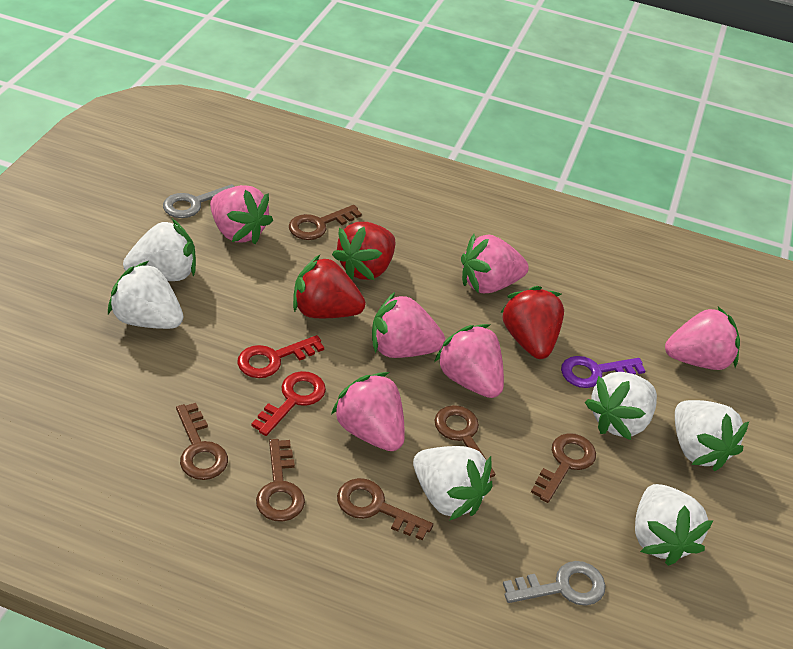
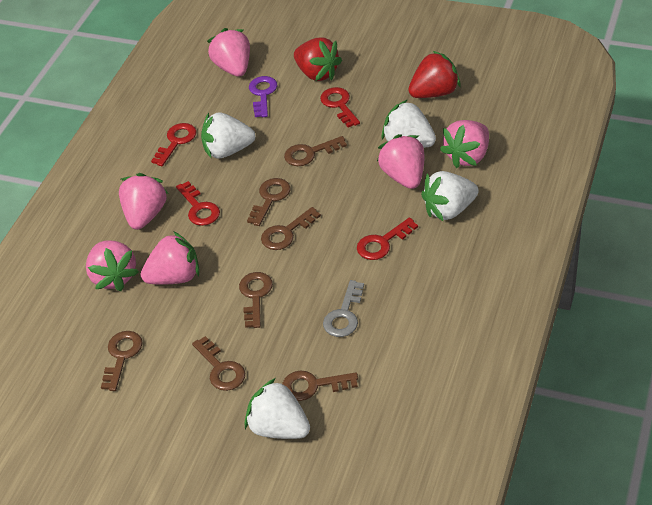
brown key: [176,403,228,480] [256,439,305,522] [289,205,362,240] [337,478,433,541] [434,405,495,478] [531,433,596,503] = 6 -> [101,331,142,391] [192,336,245,391] [239,272,273,328] [247,178,290,226] [261,207,321,250] [282,371,358,401] [284,136,347,166] = 7
grey key: [163,184,235,218] [503,561,606,606] = 2 -> [323,280,364,337] = 1
red key: [237,335,324,378] [251,371,326,436] = 2 -> [151,123,197,166] [176,181,220,226] [320,87,360,127] [357,217,418,260] = 4
red strawberry: [293,255,366,318] [332,222,395,280] [500,286,564,359] = 3 -> [294,37,342,81] [408,51,461,98] = 2
white strawberry: [108,261,183,329] [123,219,196,281] [413,446,493,521] [585,372,657,440] [635,484,713,566] [675,400,749,472] = 6 -> [201,112,255,158] [245,378,310,439] [381,99,436,148] [421,171,479,221] = 4

